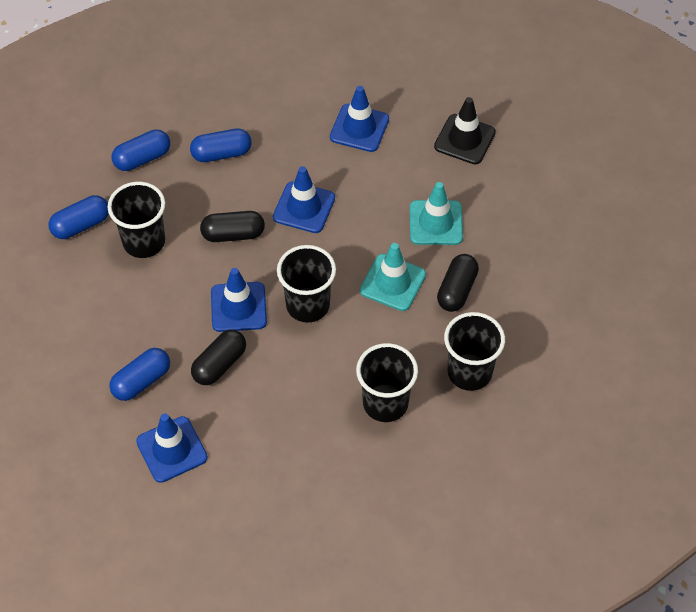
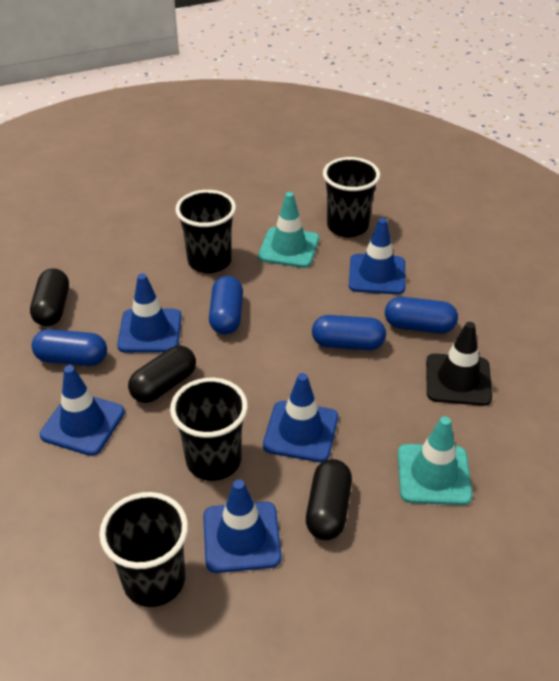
blue traffic cone: [136,413,208,483] [211,268,267,332] [273,166,335,233] [330,86,389,152] = 4 -> [40,365,125,456] [117,273,182,353] [203,479,282,573] [263,373,338,462] [349,218,405,295] = 5

